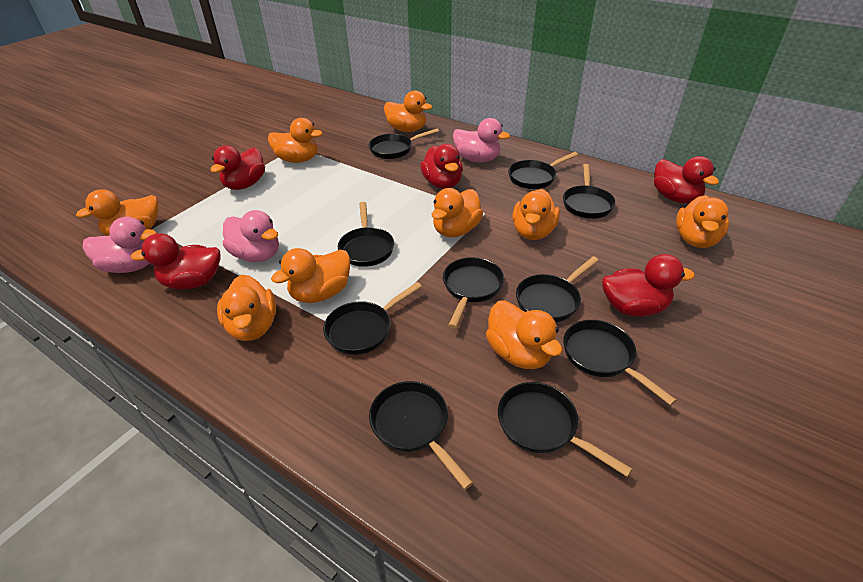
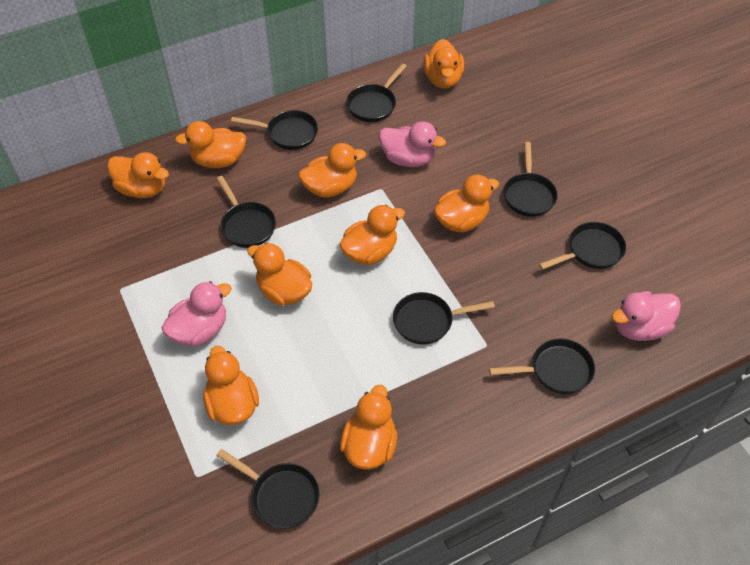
black pan: [323,282,422,355] [338,202,394,267] [369,129,439,159] [369,381,473,490] [443,257,504,328] [498,382,632,477] [508,152,578,189] [516,256,599,322] [563,164,616,219] [563,320,677,406] = 10 -> [216,176,276,248] [216,449,319,529] [231,110,318,150] [347,63,407,122] [393,292,495,345] [489,338,595,394] [504,142,558,217] [539,222,626,270] = 8
red duck: [131,233,221,290] [210,145,265,190] [420,144,463,189] [602,254,695,317] [654,156,719,203] = 5 -> none = 0

